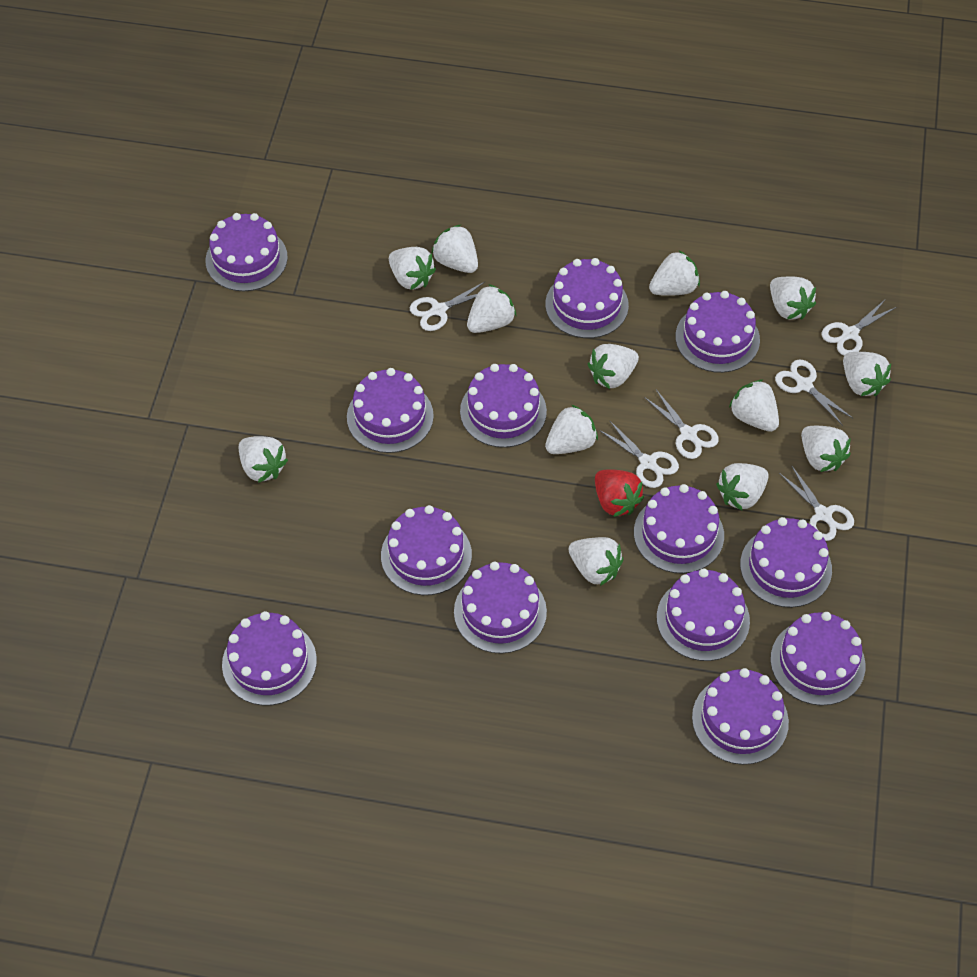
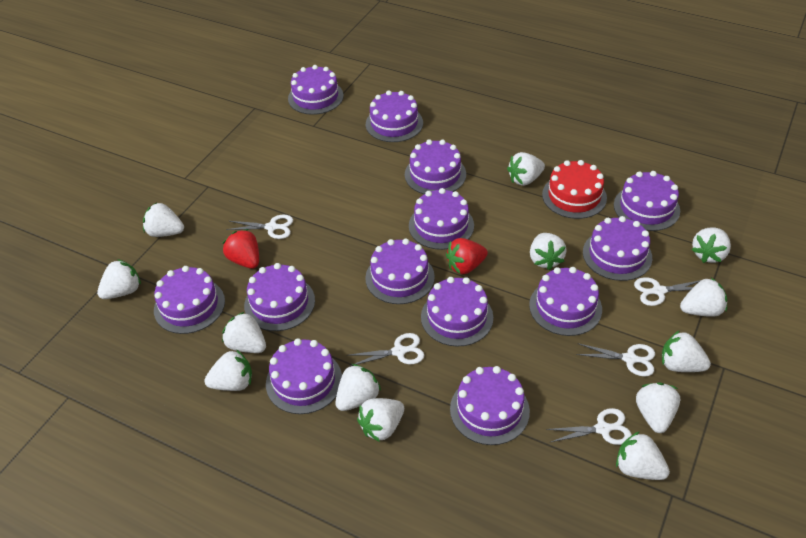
red cake: none = 0 -> [542,160,607,219] = 1
red strawberry: [595,469,644,517] = 1 -> [223,229,259,269] [446,238,488,274] = 2
white scissors: [410,282,485,331] [599,420,679,488] [644,390,719,459] [775,359,853,426] [779,466,854,541] [821,299,896,356] = 6 -> [226,215,293,239] [349,333,424,366] [546,408,632,445] [576,343,655,377] [634,277,701,306] = 5

